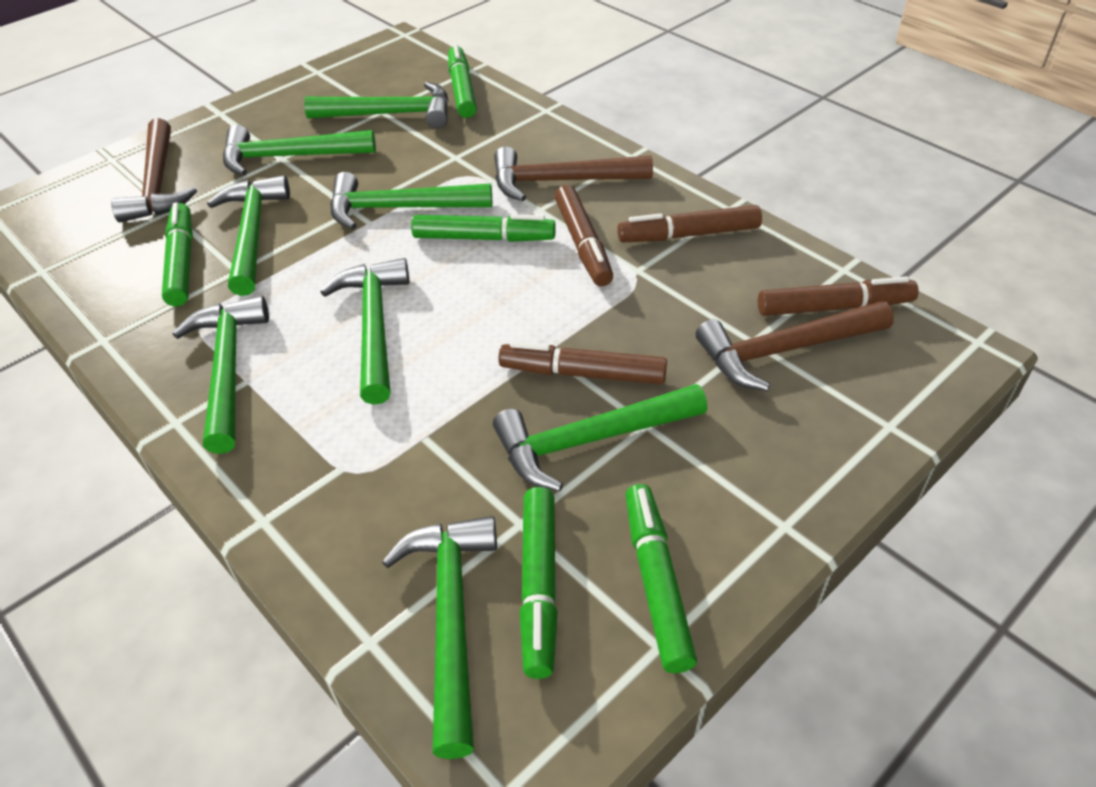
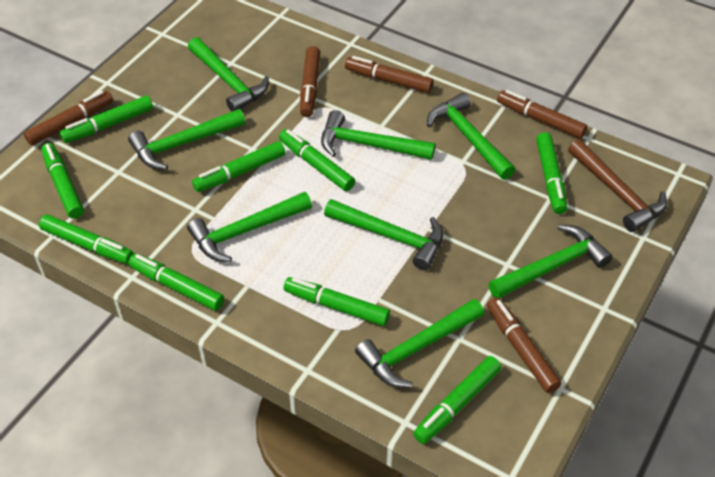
brown hammer: [111,118,197,223] [494,146,653,201] [696,301,894,391] = 3 -> [568,139,667,232] = 1
brown marker: [499,342,667,384] [555,185,613,286] [617,205,762,242] [758,276,919,316] = 4 -> [24,91,113,146] [300,46,321,117] [345,56,434,93] [487,297,562,393] [497,90,587,139] = 5
green marker: [162,202,193,306] [411,214,556,242] [448,44,477,118] [519,487,558,679] [626,484,697,673] = 5 -> [39,214,134,264] [41,143,84,219] [60,96,153,143] [128,253,224,311] [192,141,286,192] [279,129,355,191] [284,277,390,326] [413,356,501,444] [536,132,567,214] = 9

